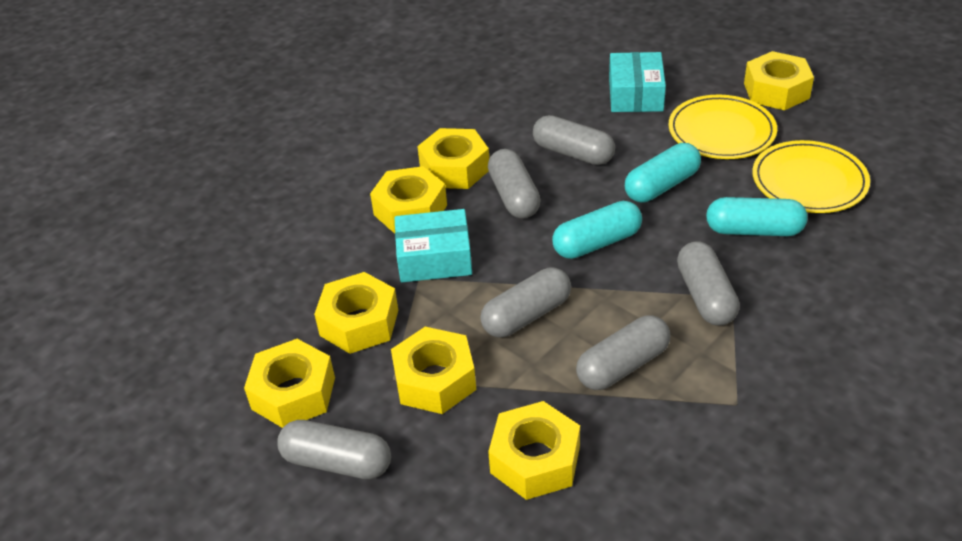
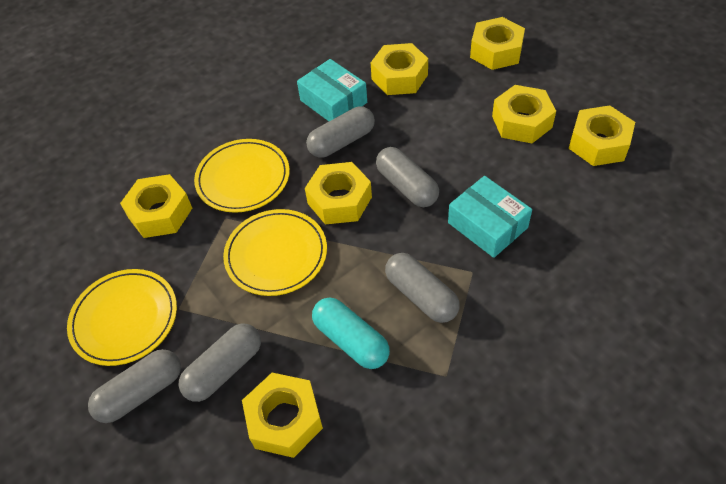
grey capsule: [277,420,391,479] [480,267,571,338] [488,149,541,219] [533,115,615,165] [576,315,670,390] [677,241,740,326] = 6 -> [88,349,181,423] [178,323,261,402] [306,106,375,158] [376,147,439,207] [385,253,460,323] = 5
turquoise capsule: [552,201,642,259] [625,143,701,203] [706,197,808,236] = 3 -> [312,297,390,369] = 1
yellow plate: [668,95,777,159] [752,140,870,213] = 2 -> [67,269,177,366] [194,139,290,213] [223,209,327,296] = 3

